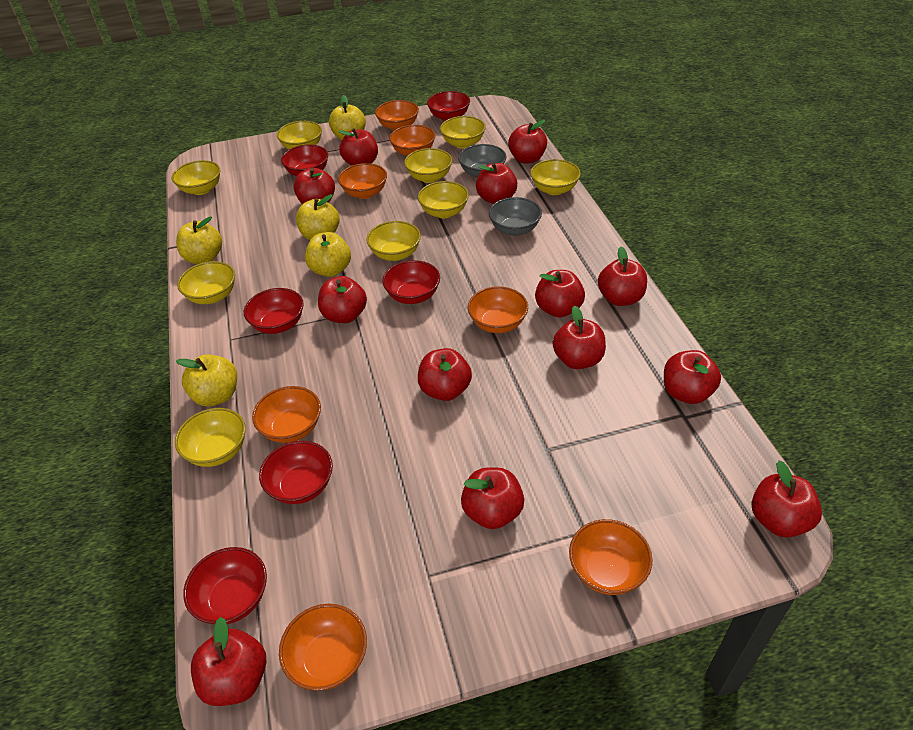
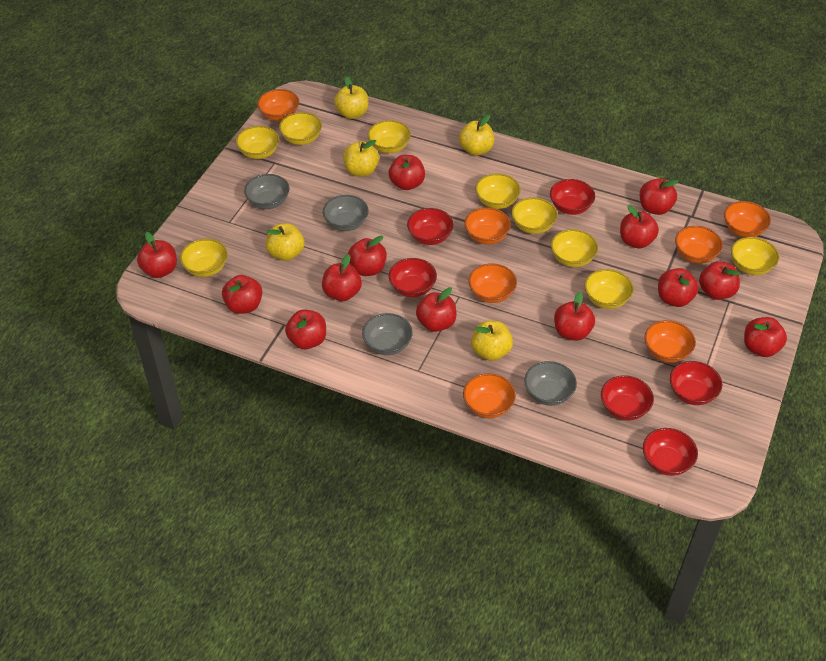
grey bowl: [458,144,506,178] [489,197,542,236] = 2 -> [244,174,290,209] [323,195,369,231] [362,313,413,355] [524,361,577,406] = 4

